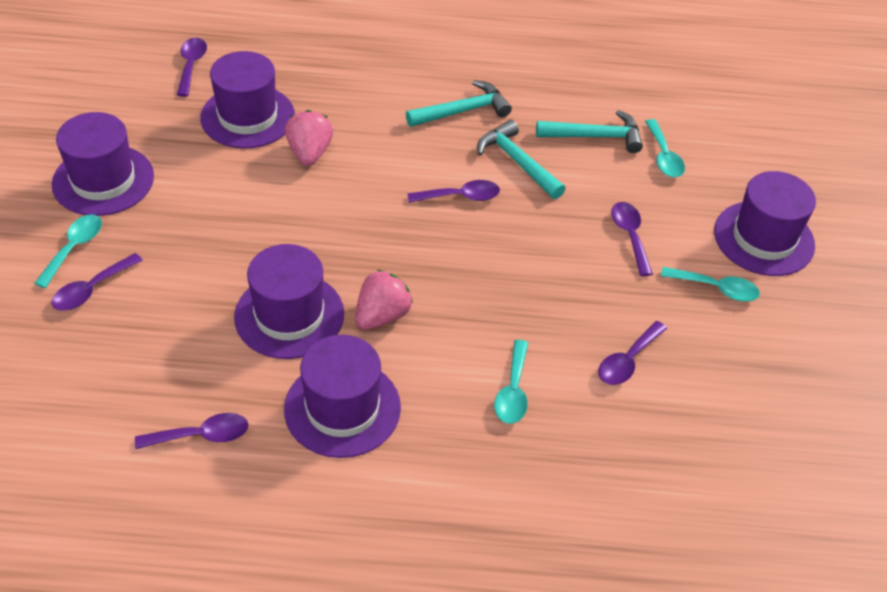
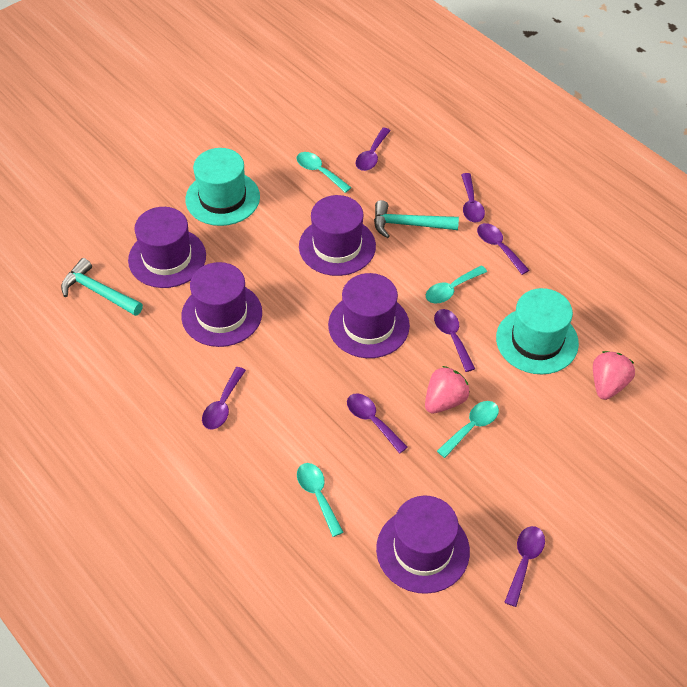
purple spoon: [52,253,143,311] [135,413,248,449] [177,38,207,97] [408,180,500,203] [598,321,667,385] [611,202,653,276] = 6 -> [202,367,246,430] [347,394,408,454] [356,128,391,171] [434,309,475,372] [461,173,485,223] [477,223,529,275] [504,526,545,607] = 7
turquoise hammer: [406,80,512,127] [477,120,566,199] [536,110,643,153] = 3 -> [61,258,143,316] [374,200,459,238] = 2
turquoise hat: none = 0 -> [185,148,260,226] [496,288,579,374] = 2

